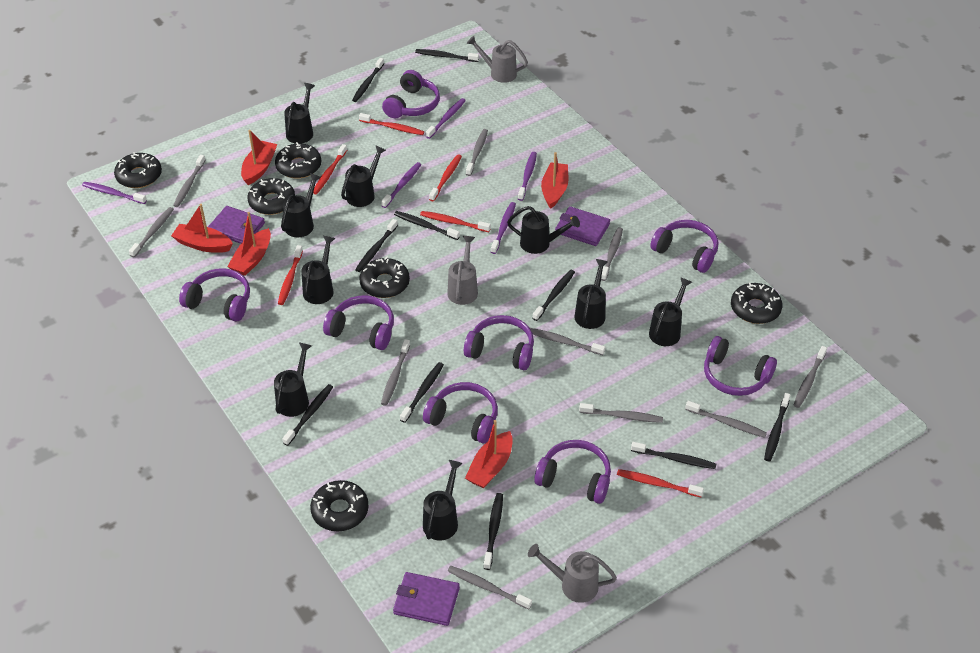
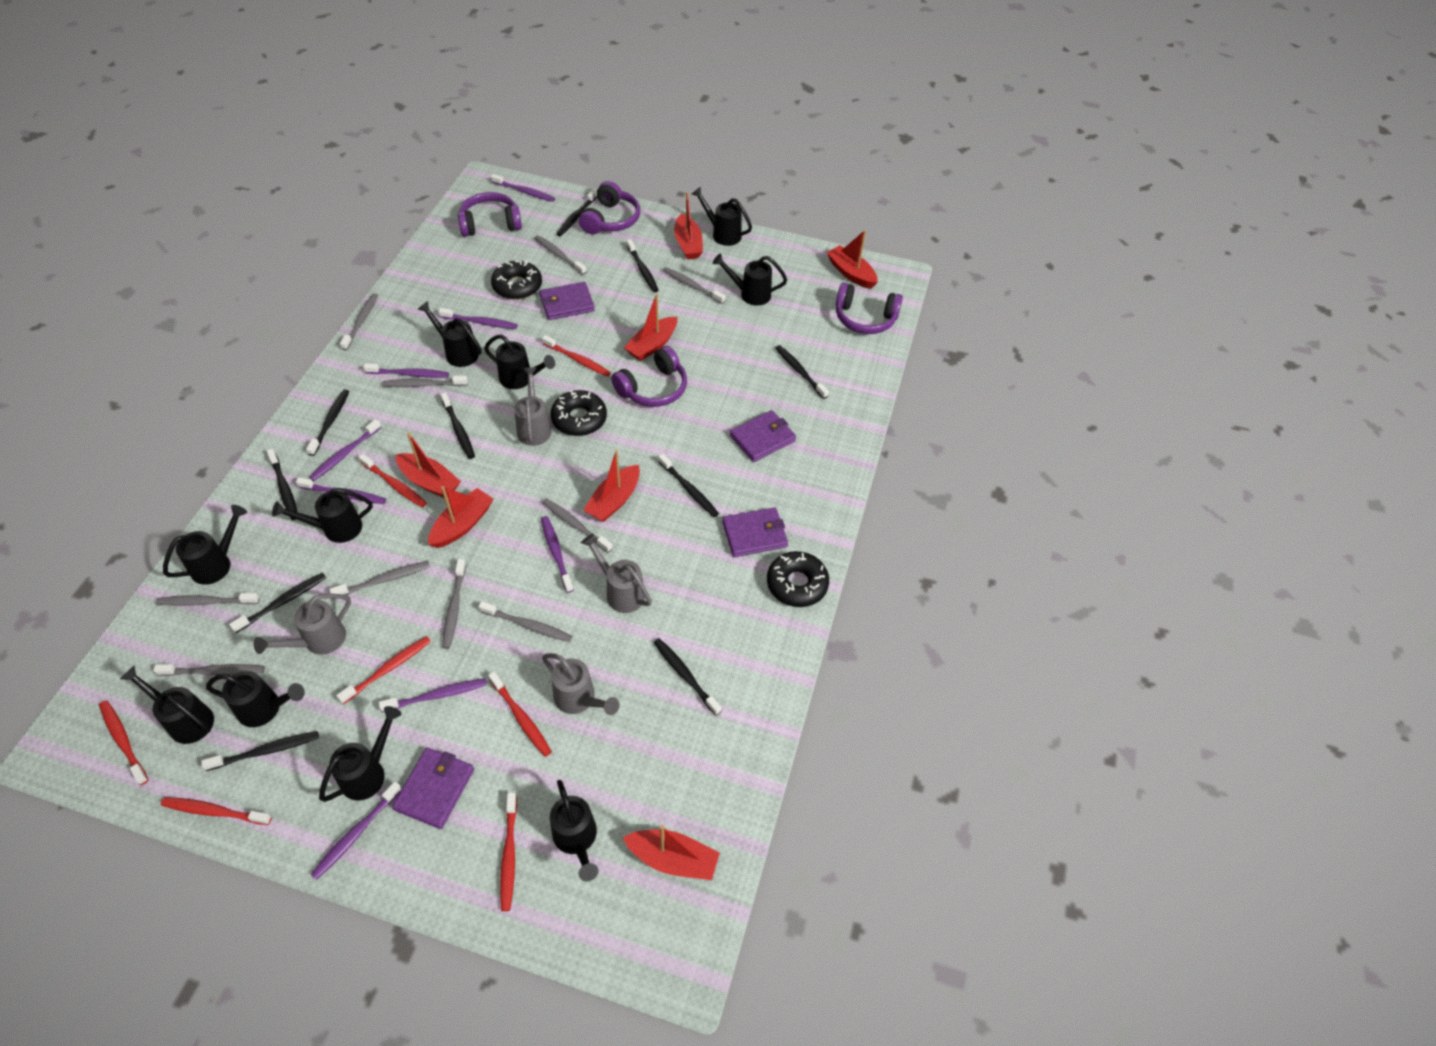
black donut: [114,152,162,188] [247,178,295,215] [275,142,321,179] [310,480,369,531] [359,257,410,298] [731,282,782,324] = 6 -> [491,260,542,300] [551,390,607,436] [767,551,829,607] = 3
black watering can: [274,343,312,417] [281,173,321,237] [284,83,315,143] [301,236,335,304] [341,146,386,207] [423,460,463,540] [507,206,580,254] [574,259,608,329] [649,277,692,346] = 9 -> [120,666,214,744] [163,505,247,585] [206,671,305,727] [272,488,373,543] [319,706,402,802] [418,301,481,367] [484,334,555,389] [550,780,598,881] [692,186,752,246] [713,253,787,306] = 10
grey watering can: [447,236,478,305] [467,36,528,83] [528,544,617,603] = 3 -> [254,594,351,655] [514,367,551,446] [542,653,619,715] [581,534,652,613] = 4
purple headphones: [179,268,250,322] [323,295,394,350] [382,70,440,118] [423,382,498,443] [464,315,534,370] [534,440,611,504] [650,220,718,273] [704,336,777,396] = 8 -> [458,192,522,237] [579,181,640,234] [611,346,687,407] [836,283,903,334] = 4
purple toothbrush: [82,182,147,204] [381,162,421,208] [426,98,466,139] [491,202,516,254] [518,152,537,201] = 5 -> [296,477,386,504] [309,419,381,481] [310,781,402,880] [363,363,449,378] [379,678,487,712] [439,308,518,329] [491,174,555,202] [541,516,574,593] = 8
purple wallet: [208,206,265,244] [393,572,460,626] [555,206,610,246] = 3 -> [392,748,474,829] [539,282,595,320] [722,507,788,557] [730,410,796,462] = 4
red boat: [171,204,233,253] [227,212,271,276] [241,130,277,185] [465,420,513,489] [541,152,568,209] = 5 -> [396,432,461,498] [428,486,493,548] [584,450,640,522] [622,825,720,880] [624,294,677,361] [674,192,703,259] [827,230,878,289] = 7
red toothbrush: [278,245,303,305] [313,144,347,194] [359,113,424,135] [420,211,491,232] [429,154,462,201] [617,469,704,497] = 6 -> [99,700,148,785] [161,797,272,825] [336,636,431,704] [359,454,427,507] [488,672,552,757] [500,793,517,911] [542,335,611,377] = 7

